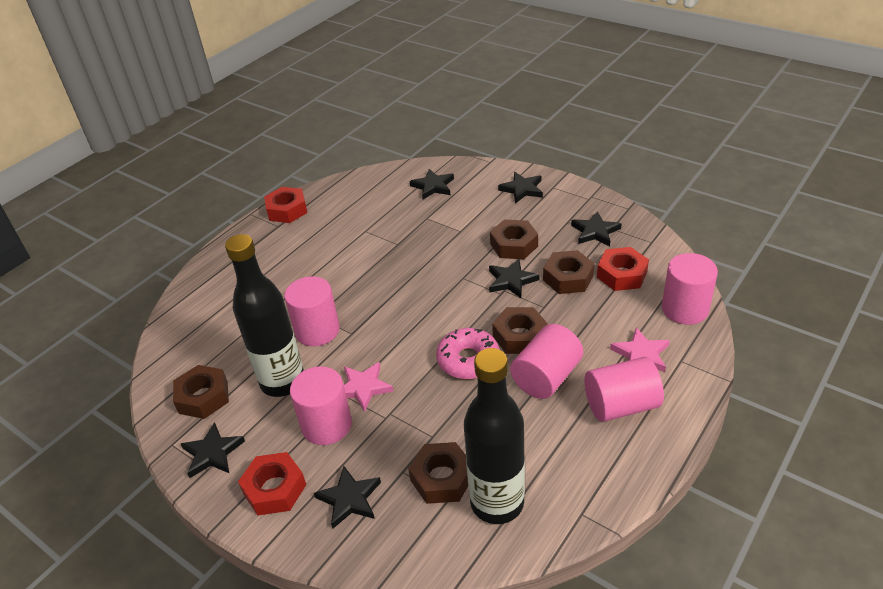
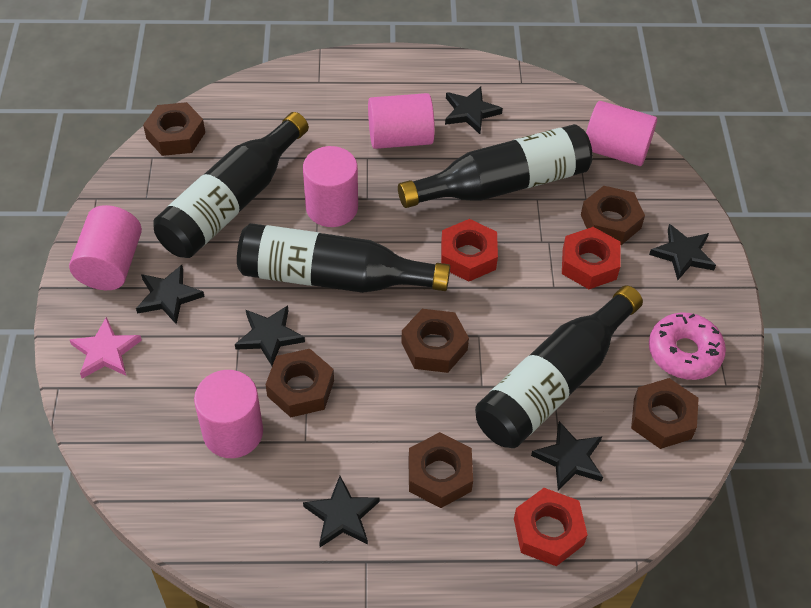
black bottle: [225,234,304,397] [464,348,525,524] = 2 -> [153,112,309,258] [237,223,450,293] [398,124,593,208] [475,285,643,448] = 4
brown nut: [173,365,229,419] [408,442,468,504] [490,220,538,259] [492,307,548,354] [543,250,595,294] = 5 -> [143,102,205,156] [265,349,334,417] [401,309,469,373] [408,432,473,508] [581,186,645,245] [631,378,699,449] = 6
pink star: [344,362,394,412] [610,327,670,372] = 2 -> [70,317,142,379] = 1

